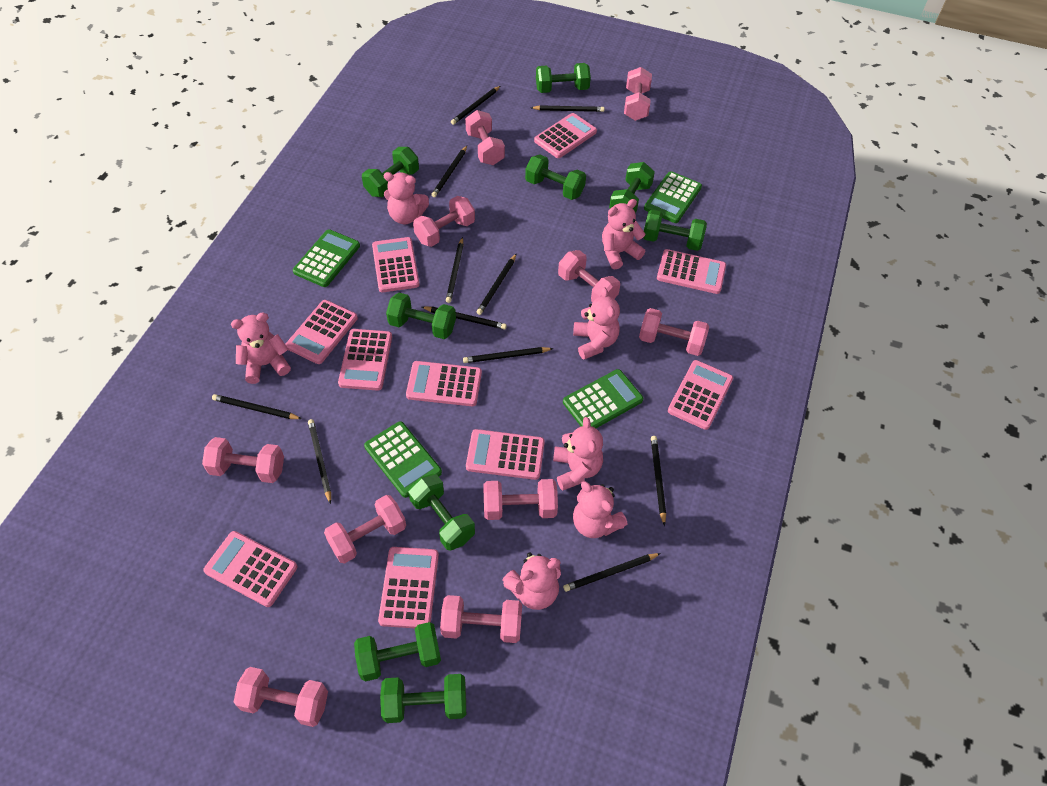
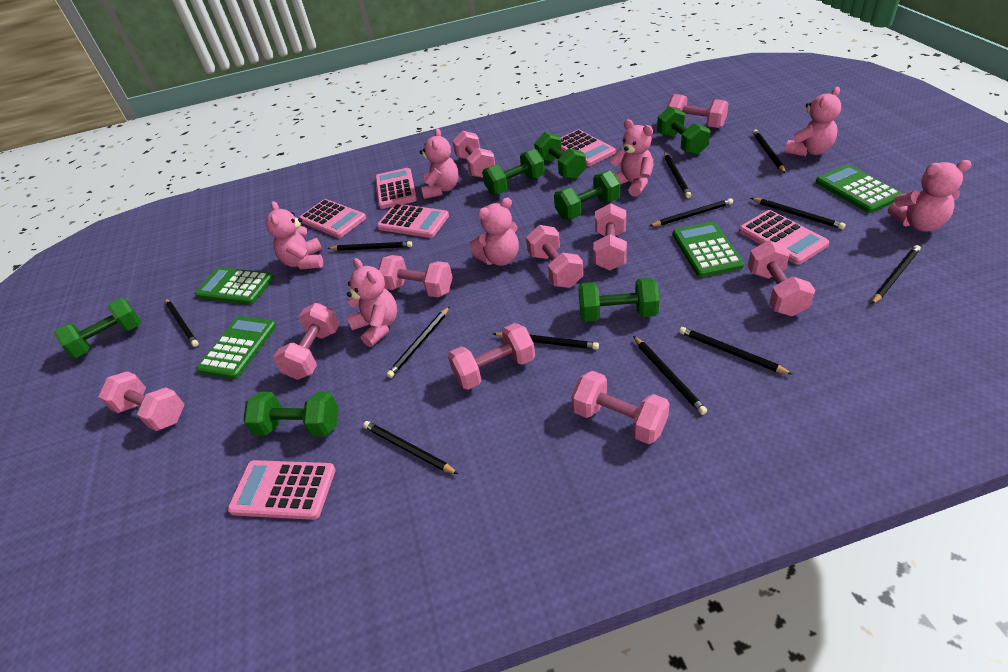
black pencil: [212,394,302,419] [308,419,331,504] [422,307,507,329] [431,146,467,197] [446,237,463,303] [451,86,500,125] [463,347,553,363] [476,253,517,315] [531,105,605,112] [563,553,661,592] [651,436,666,526] = 11 -> [165,298,199,347] [327,241,412,251] [363,421,458,474] [386,306,450,378] [493,332,599,350] [633,336,707,415] [650,198,733,226] [664,152,691,198] [679,327,793,375] [751,198,846,229] [753,129,786,173] [871,245,921,305] = 12
green dumbbell: [354,622,441,682] [362,147,419,197] [380,674,466,723] [386,293,456,339] [408,474,475,551] [525,154,586,200] [536,63,591,93] [609,162,655,213] [643,210,707,251] = 9 -> [54,298,141,358] [243,392,339,437] [482,149,545,195] [534,132,586,179] [554,171,620,220] [578,277,659,322] [657,106,710,155] = 7
pink calculator: [203,531,298,607] [285,300,358,364] [338,329,392,391] [372,237,420,292] [378,547,439,628] [406,361,482,406] [466,429,545,480] [534,113,597,158] [657,249,726,294] [668,360,733,430] = 10 -> [227,460,336,520] [299,199,366,238] [375,168,417,209] [377,204,449,238] [561,130,616,166] [739,210,829,265] = 6

